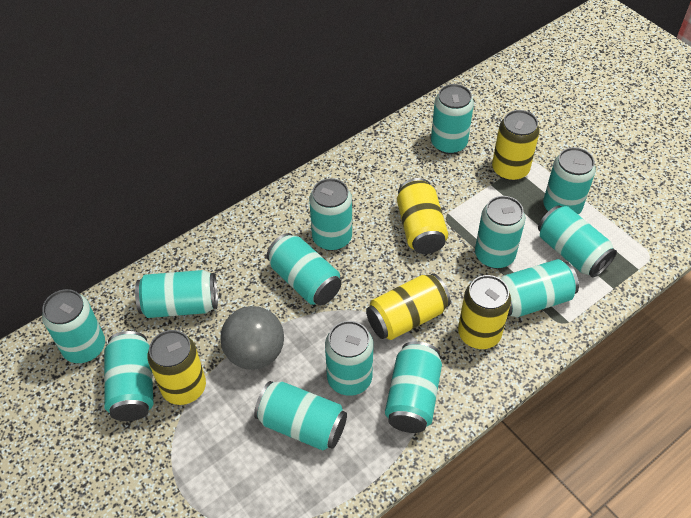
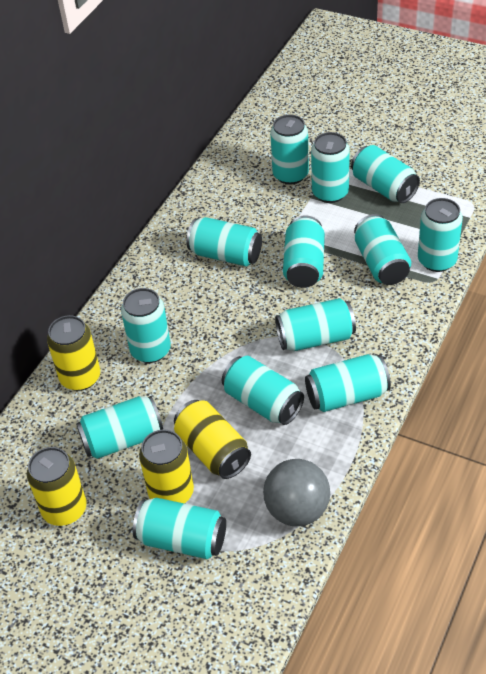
yellow can: [147,330,206,405] [366,273,451,340] [397,178,448,254] [458,275,511,349] [492,110,540,181] = 5 -> [27,447,87,526] [47,315,100,391] [139,430,194,504] [174,400,251,479] = 4

